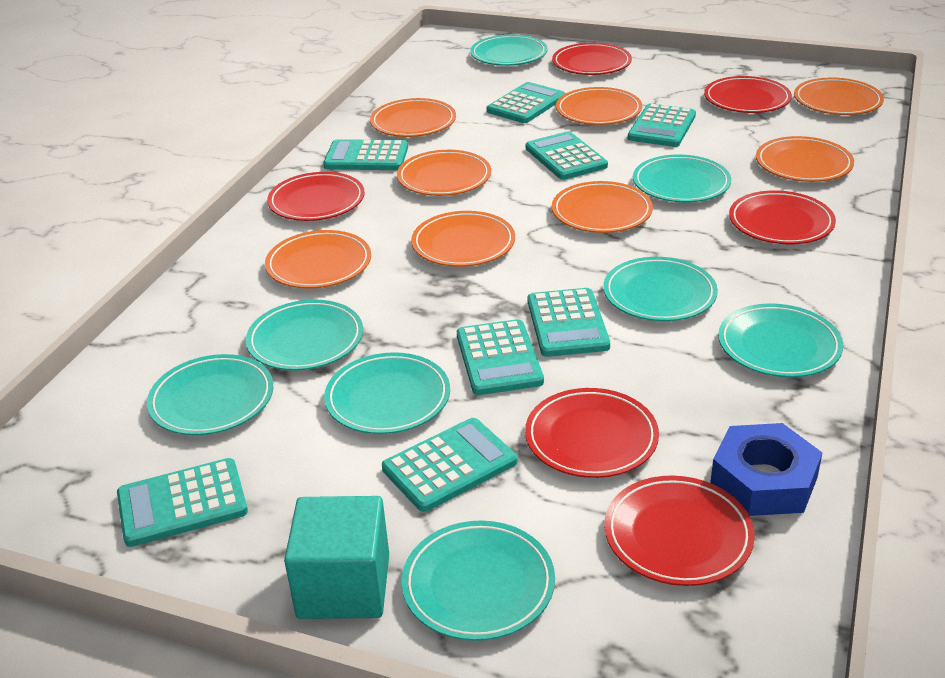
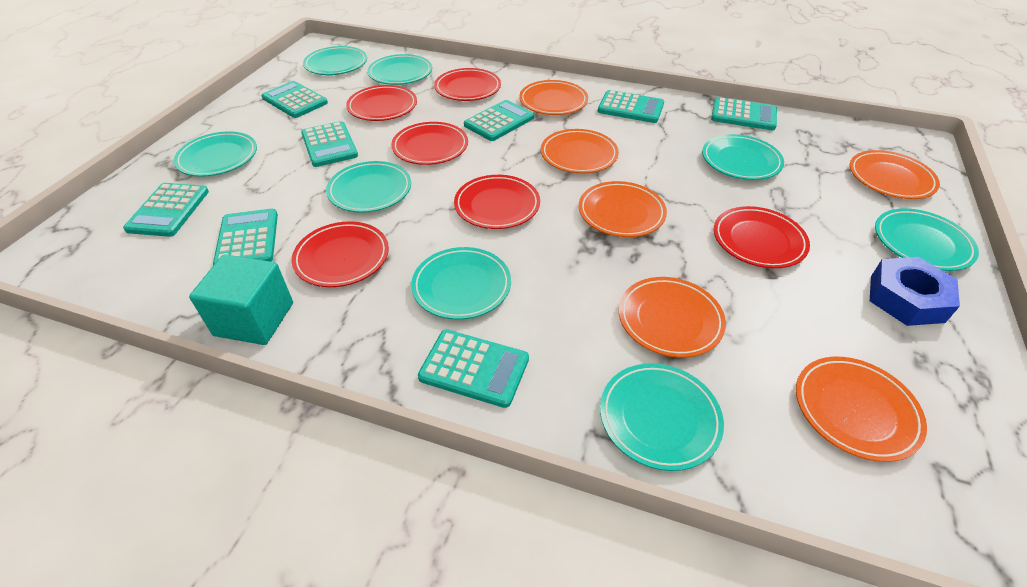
orange plate: [265,230,371,289] [370,98,456,137] [397,150,491,196] [411,211,515,267] [552,181,653,233] [556,87,642,125] [756,136,854,182] [794,78,884,115] = 8 -> [519,80,588,115] [541,129,619,173] [579,181,667,237] [619,277,726,358] [796,357,927,462] [850,150,940,199] = 6

